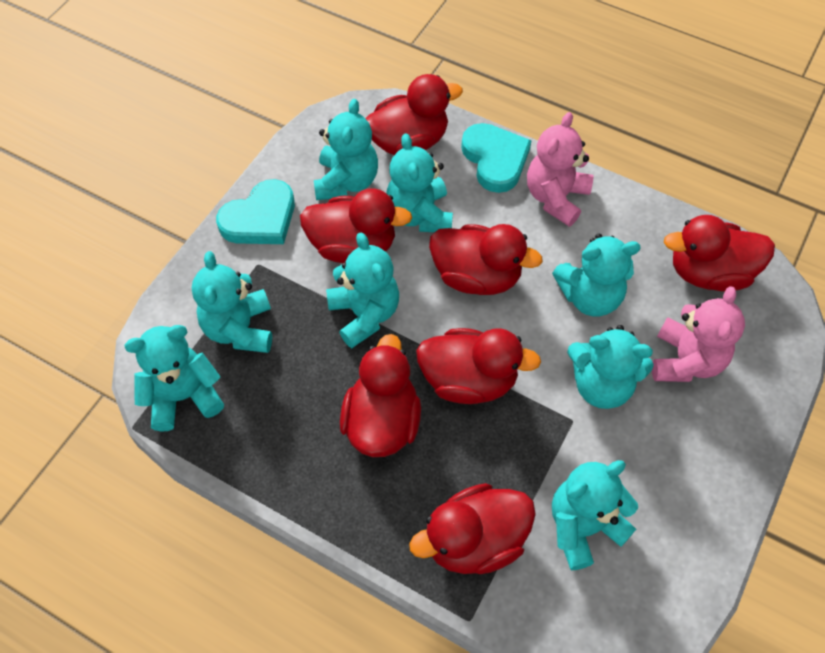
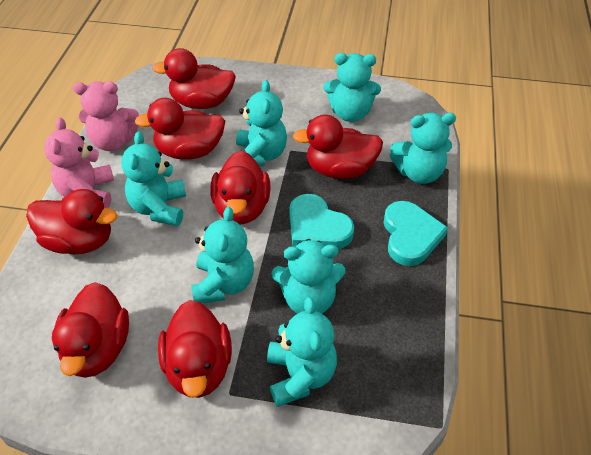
turquoise teddy bear: [124,325,224,432] [192,251,272,353] [314,99,378,200] [326,233,399,348] [386,133,453,232] [552,234,641,316] [552,460,638,570] [567,325,654,409] = 8 -> [121,131,186,226] [191,207,254,303] [236,80,287,167] [267,297,337,407] [272,239,345,314] [324,53,381,122] [390,113,456,184] = 7

